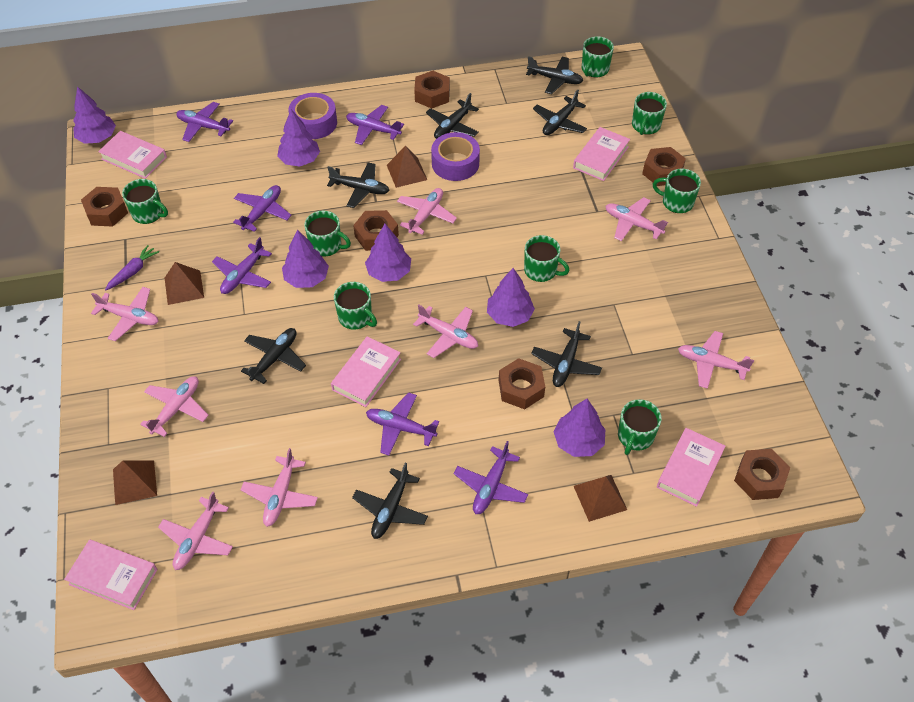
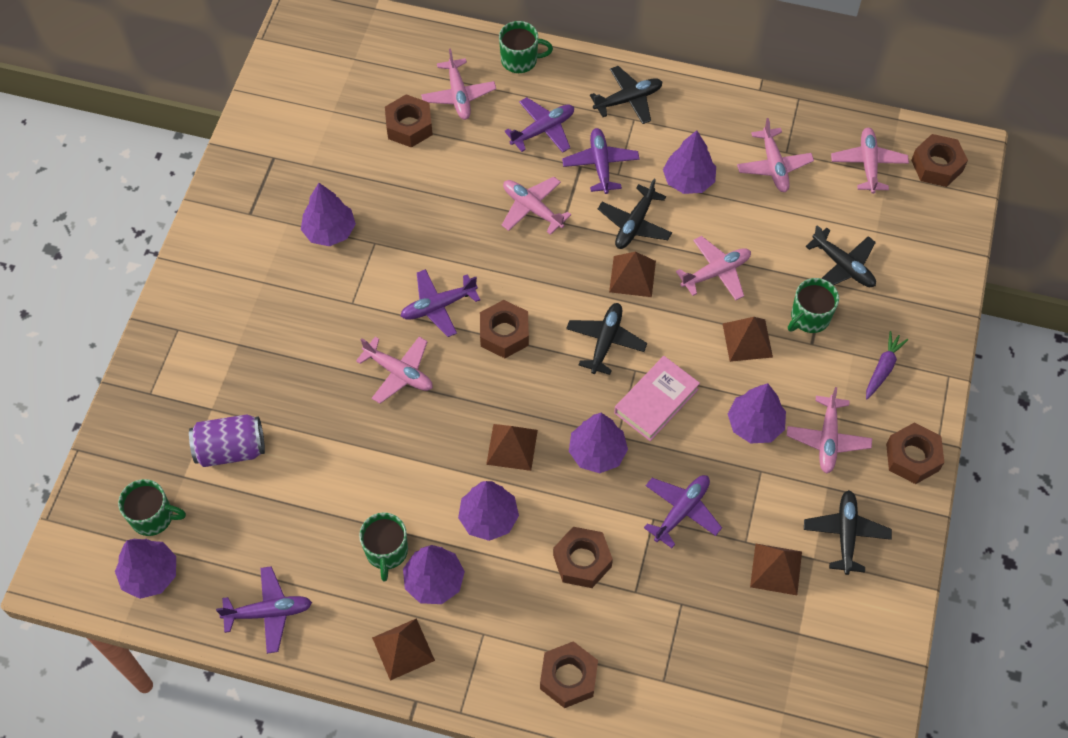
black plane: [241,328,306,384] [327,162,390,208] [352,462,428,539] [426,93,479,139] [526,56,583,94] [531,321,602,387] [533,90,587,135] = 7 -> [566,303,647,375] [590,66,663,124] [598,178,672,249] [804,490,892,575] [805,225,876,287] = 5
brown pyramid: [113,460,157,505] [165,262,204,305] [387,146,427,188] [574,475,627,522] = 4 -> [372,618,435,681] [486,424,538,471] [609,252,656,297] [723,317,773,362] [750,544,802,595] = 5
green mug: [122,179,168,224] [304,211,351,257] [334,282,377,330] [524,235,569,282] [582,36,614,78] [618,399,662,455] [632,92,667,135] [653,169,701,213] = 8 -> [118,479,186,536] [359,512,408,581] [499,21,553,73] [788,278,839,333] = 4
pink book: [64,539,158,610] [98,131,167,179] [331,336,401,407] [573,127,630,181] [657,428,725,507] = 5 -> [614,356,700,441] = 1
pink plane: [91,287,158,341] [140,376,209,437] [158,491,233,570] [241,448,318,527] [397,188,457,235] [413,305,478,358] [605,197,668,241] [678,331,754,389] = 8 -> [356,337,433,404] [421,48,496,120] [502,177,571,235] [676,236,751,300] [737,118,814,192] [787,387,872,474] [831,128,909,194] = 7
purple can: none = 0 -> [189,414,265,467] = 1
purple plane: [176,102,233,142] [212,237,272,294] [233,185,291,232] [346,105,404,145] [366,392,439,456] [454,441,528,514] = 6 -> [216,566,312,654] [401,269,480,337] [504,97,574,153] [562,128,639,194] [644,475,722,548] = 5
purple tape: [289,93,337,139] [431,132,480,181] = 2 -> none = 0
purple tree: [73,86,116,144] [277,109,320,167] [282,230,329,288] [365,224,411,282] [487,268,535,327] [553,399,605,457] = 6 -> [115,539,176,599] [301,183,356,246] [403,545,465,604] [458,481,519,541] [569,413,628,473] [663,130,716,194] [728,383,786,443] = 7

